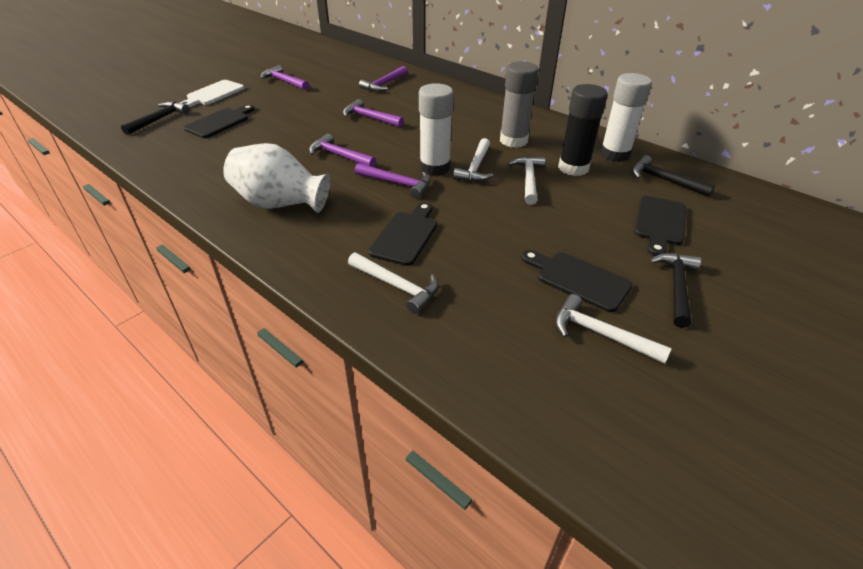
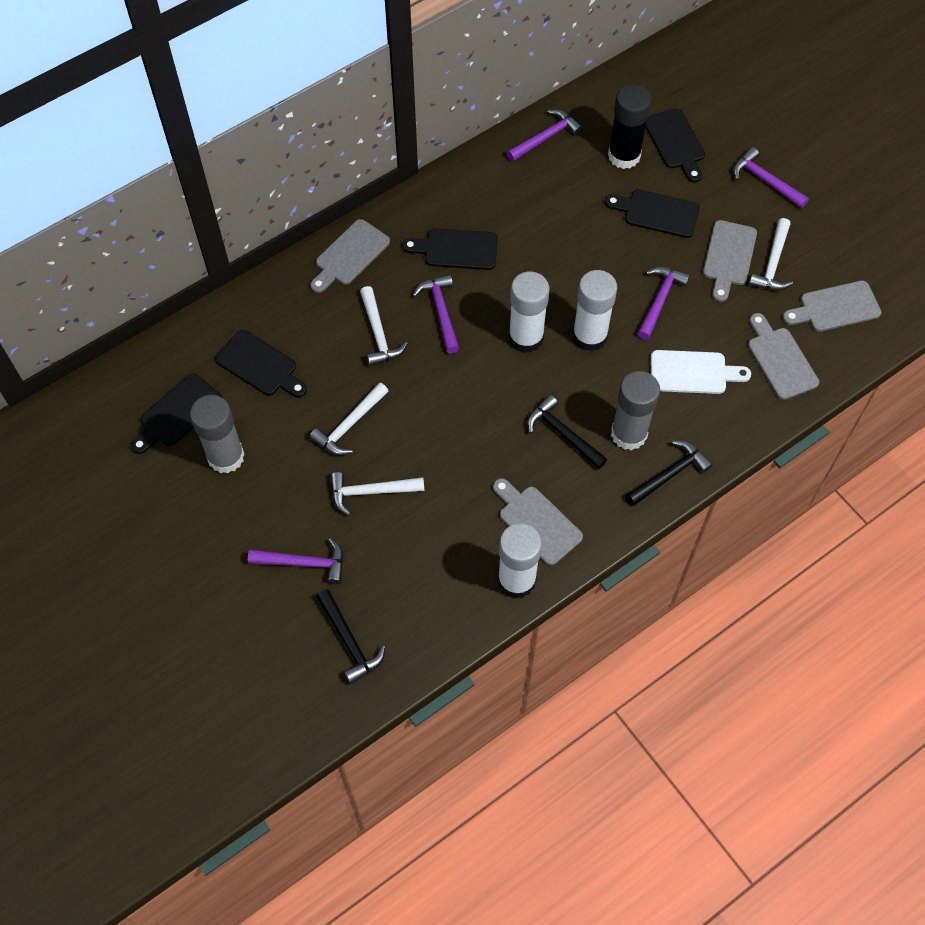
black cutting board: [184,104,255,138] [368,202,437,266] [521,250,633,312] [634,196,686,256] = 4 -> [131,373,222,454] [215,330,307,397] [402,228,498,270] [605,189,700,238] [645,108,705,182] = 5
grey cutting board: none = 0 -> [310,219,390,293] [493,478,583,565] [703,220,757,302] [748,313,819,400] [783,280,881,332] = 5
grey glue stick: [500,61,539,148] = 1 -> [190,395,245,474] [611,371,660,450] = 2
white glue stick: [419,83,454,176] [600,73,652,162] = 2 -> [498,523,542,599] [509,272,549,353] [572,270,617,352] = 3
white vase: [223,143,331,213] = 1 -> none = 0

